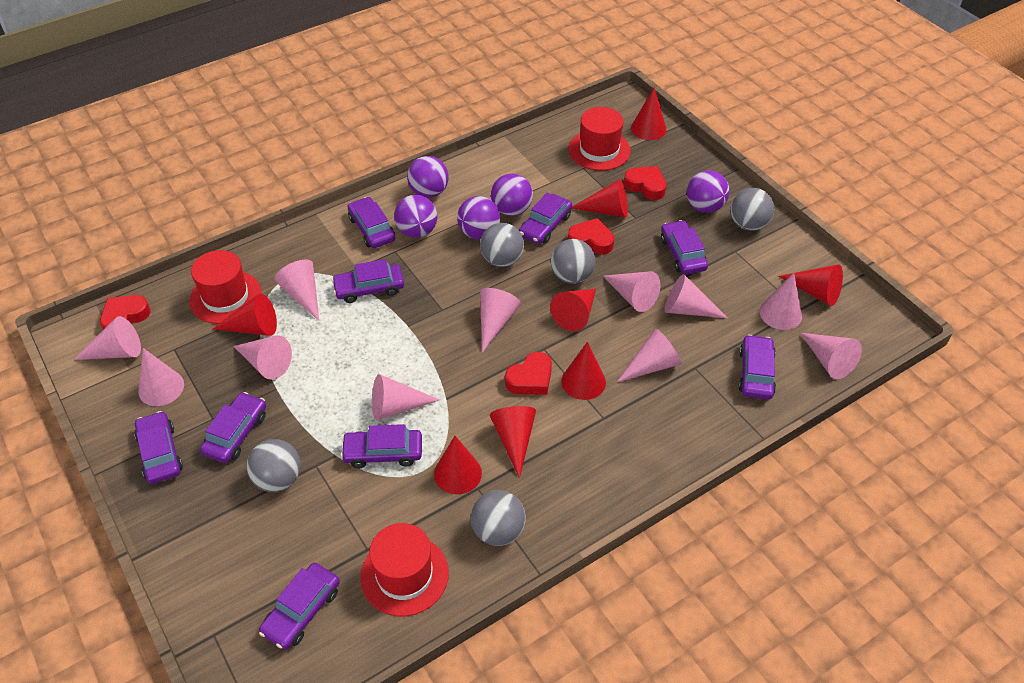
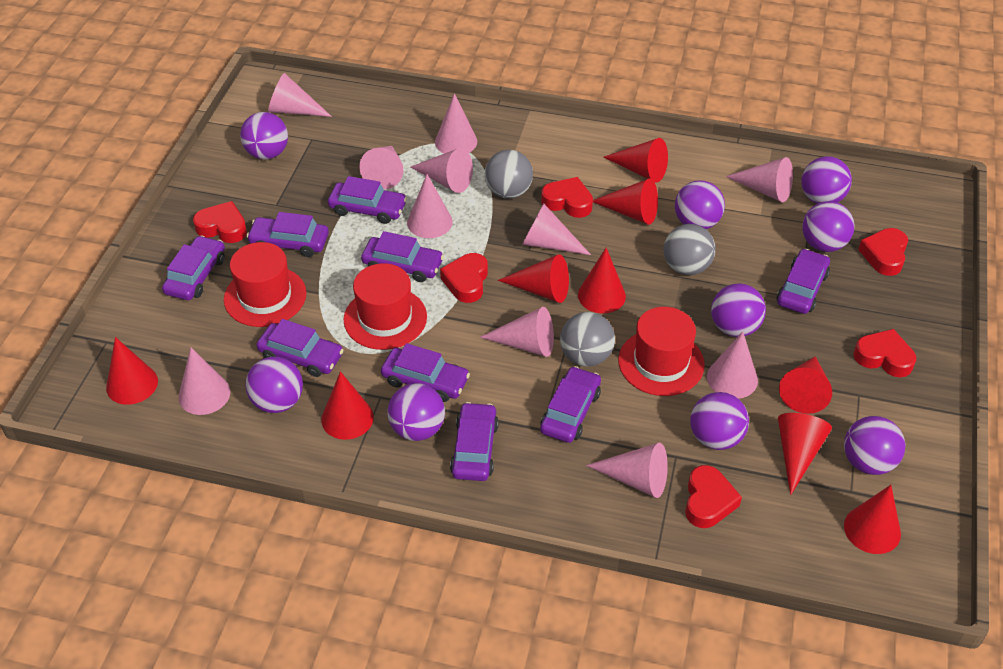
grey ball: [246,439,301,492] [471,490,525,546] [480,223,524,267] [551,239,595,284] [730,188,774,231] = 5 -> [485,150,533,199] [560,312,615,367] [664,224,716,275] = 3
purple ball: [394,195,437,238] [407,156,449,198] [457,196,500,239] [491,174,533,216] [687,170,729,213] = 5 -> [240,112,288,159] [245,357,303,413] [387,383,445,441] [675,180,725,229] [690,392,749,450] [711,283,766,337] [801,156,852,204] [802,201,855,252] [844,416,905,475] = 9
red cone: [213,294,277,336] [434,436,482,494] [490,406,536,478] [550,289,596,331] [561,342,606,400] [572,179,628,218] [631,87,667,140] [778,264,843,306] = 8 -> [106,337,158,405] [321,371,374,440] [498,254,569,303] [578,248,626,313] [593,179,658,224] [604,138,668,182] [778,413,832,495] [779,356,832,414] [844,485,901,554] = 9
red heart: [100,295,151,330] [505,352,552,395] [568,218,614,255] [624,166,667,200] = 4 -> [193,201,247,243] [440,253,488,303] [541,177,593,218] [685,465,742,528] [853,329,916,377] [858,228,908,276] = 6

